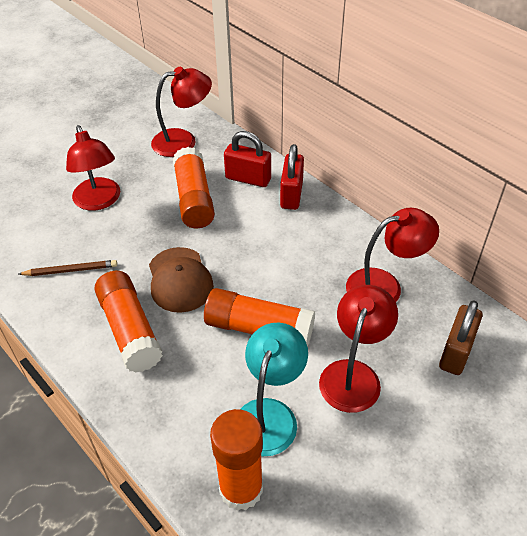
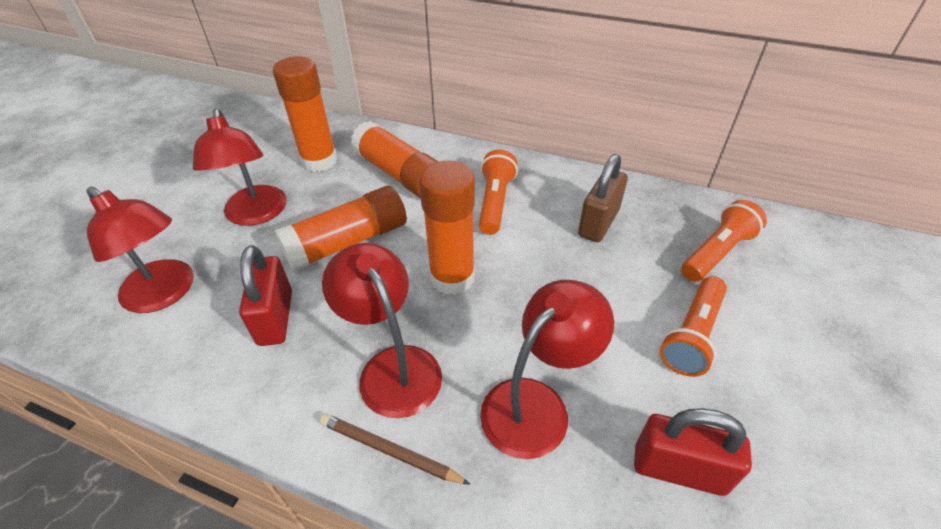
brown cap: [149,247,214,313] = 1 -> none = 0
orange flashlight: none = 0 -> [479,150,518,235] [660,276,727,377] [681,200,767,282] = 3
turquoise lamp: [241,322,308,456] = 1 -> none = 0

